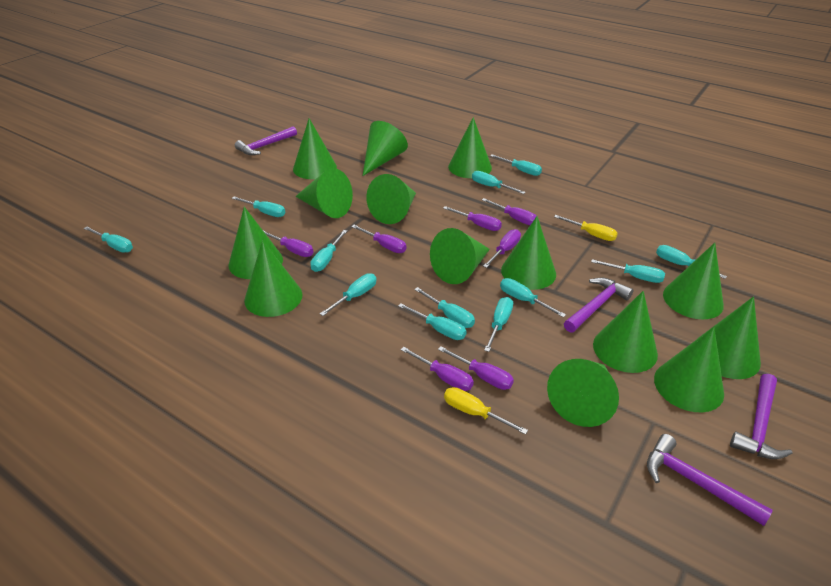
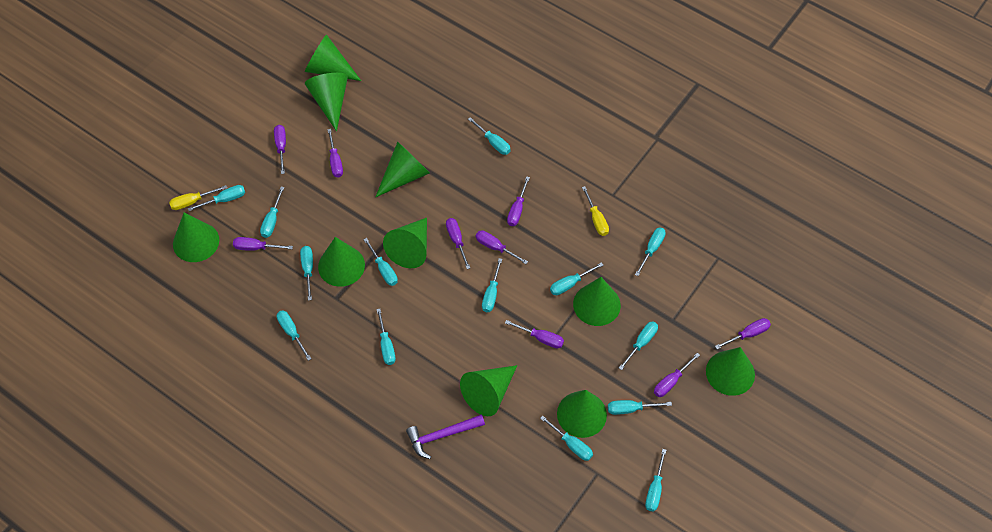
green cone: [228,207,283,279] [244,240,303,317] [293,118,337,179] [295,168,353,218] [363,121,408,176] [366,174,416,224] [430,228,490,284] [448,117,492,178] [501,216,556,290] [547,359,619,427] [593,291,658,373] [654,327,724,412] [663,243,724,319] [696,296,761,379] = 14 -> [173,213,219,262] [305,34,361,81] [305,73,348,131] [318,237,365,287] [376,142,430,197] [383,218,427,268] [460,365,517,416] [557,390,607,438] [573,277,621,326] [706,347,755,396] = 10
purple hammer: [235,126,297,155] [564,278,633,332] [647,434,773,526] [730,374,792,459] = 4 -> [406,414,485,459] = 1
purple screwdriver: [264,231,313,257] [351,225,406,253] [401,347,474,391] [438,346,514,390] [443,206,502,231] [482,198,536,225] [483,229,521,268] = 7 -> [233,237,293,251] [274,125,286,174] [327,129,343,177] [446,218,470,269] [476,230,528,264] [505,320,564,348] [507,176,530,226] [654,353,700,397] [715,318,771,349] = 9
turquoise screwdriver: [84,227,133,253] [232,196,285,217] [310,230,347,272] [320,273,376,316] [398,303,467,340] [414,287,475,328] [472,171,526,194] [484,297,513,352] [490,154,542,176] [500,278,566,318] [591,259,665,283] [656,245,727,279] = 12 -> [188,185,245,211] [260,187,284,238] [277,310,312,361] [300,246,313,300] [363,238,398,286] [376,309,396,365] [468,117,511,155] [482,258,502,312] [540,416,593,461] [550,262,604,295] [608,400,672,415] [619,321,658,370] [635,227,666,276] [645,449,666,511] = 14

